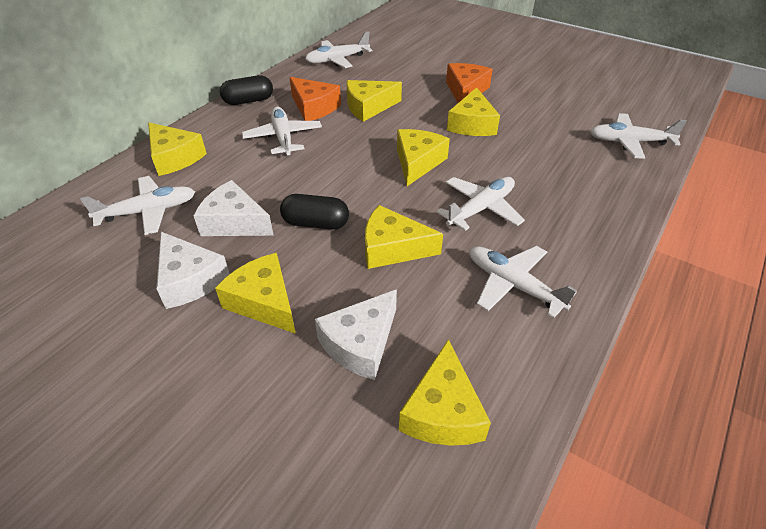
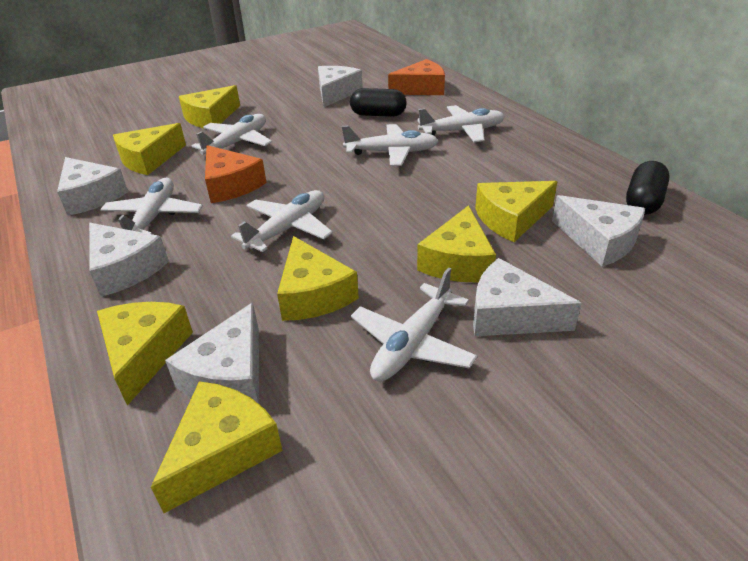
white cheese: [156,232,230,309] [194,180,274,236] [315,289,397,380] = 3 -> [57,157,128,216] [89,223,169,297] [165,303,259,404] [318,66,363,107] [473,258,582,336] [552,195,645,267] = 6

